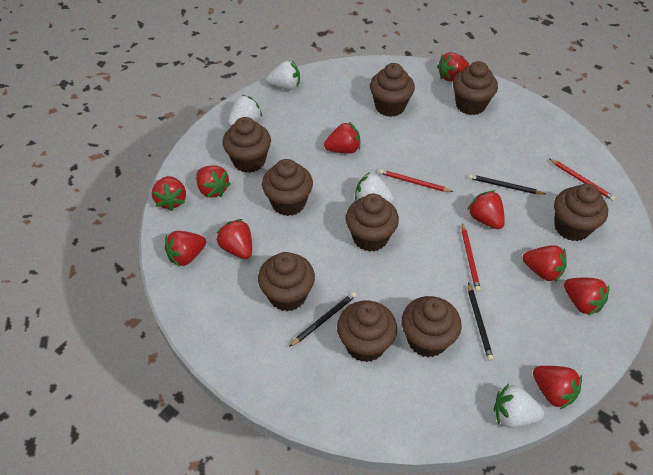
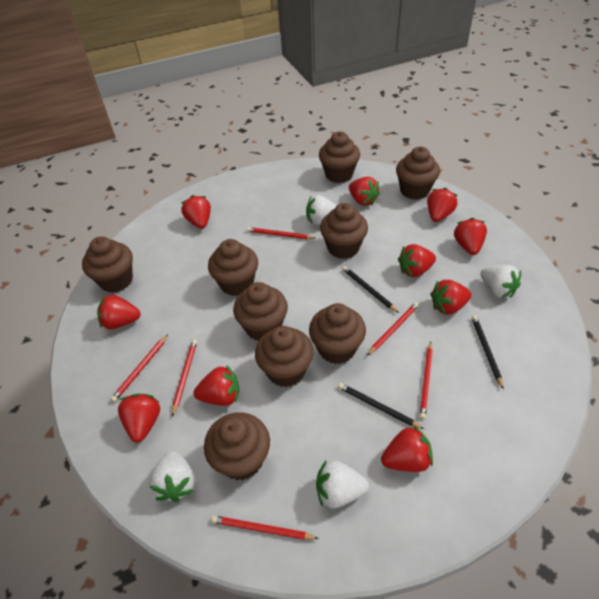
red pencil: [379,169,453,192] [462,223,481,292] [549,158,616,201] = 3 -> [111,334,168,402] [172,339,197,417] [211,516,319,540] [247,227,315,239] [367,302,419,355] [419,341,433,419] = 6

